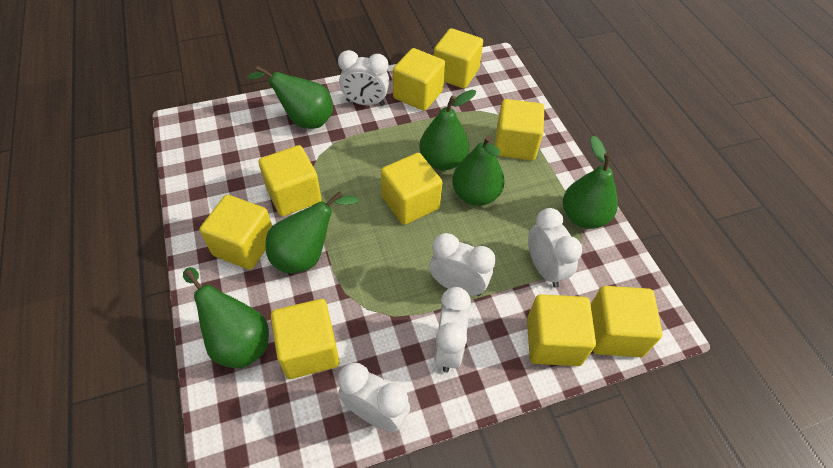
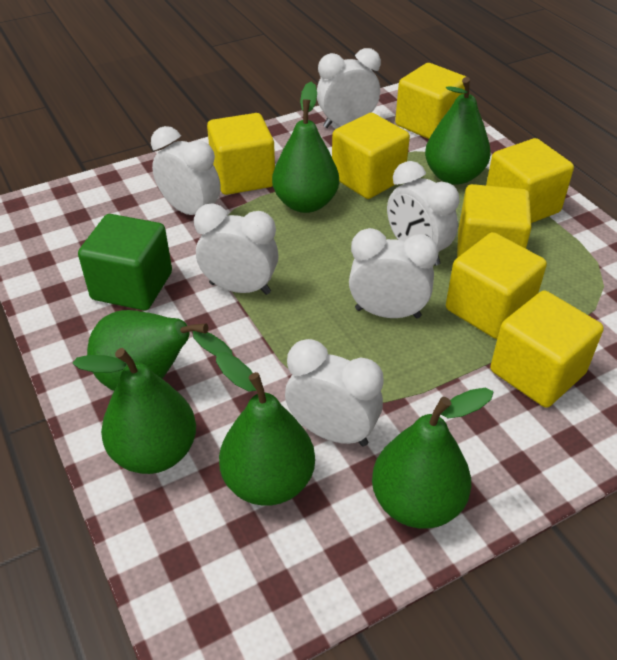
green cube: none = 0 -> [78,214,172,310] = 1
white clock: [338,50,389,106] [338,363,410,432] [429,233,496,296] [434,287,471,373] [528,208,582,288] = 5 -> [151,126,221,215] [194,203,279,295] [285,339,384,447] [317,48,381,128] [349,228,439,319] [387,161,459,266] = 6
yellow cube: [200,195,272,270] [258,145,322,216] [271,299,340,379] [381,153,443,225] [393,48,445,111] [434,28,483,89] [495,99,544,160] [527,294,596,366] [591,286,663,357] = 9 -> [207,113,275,195] [332,113,410,199] [395,63,466,139] [446,232,547,339] [457,184,532,258] [486,138,574,223] [490,290,604,408] = 7

